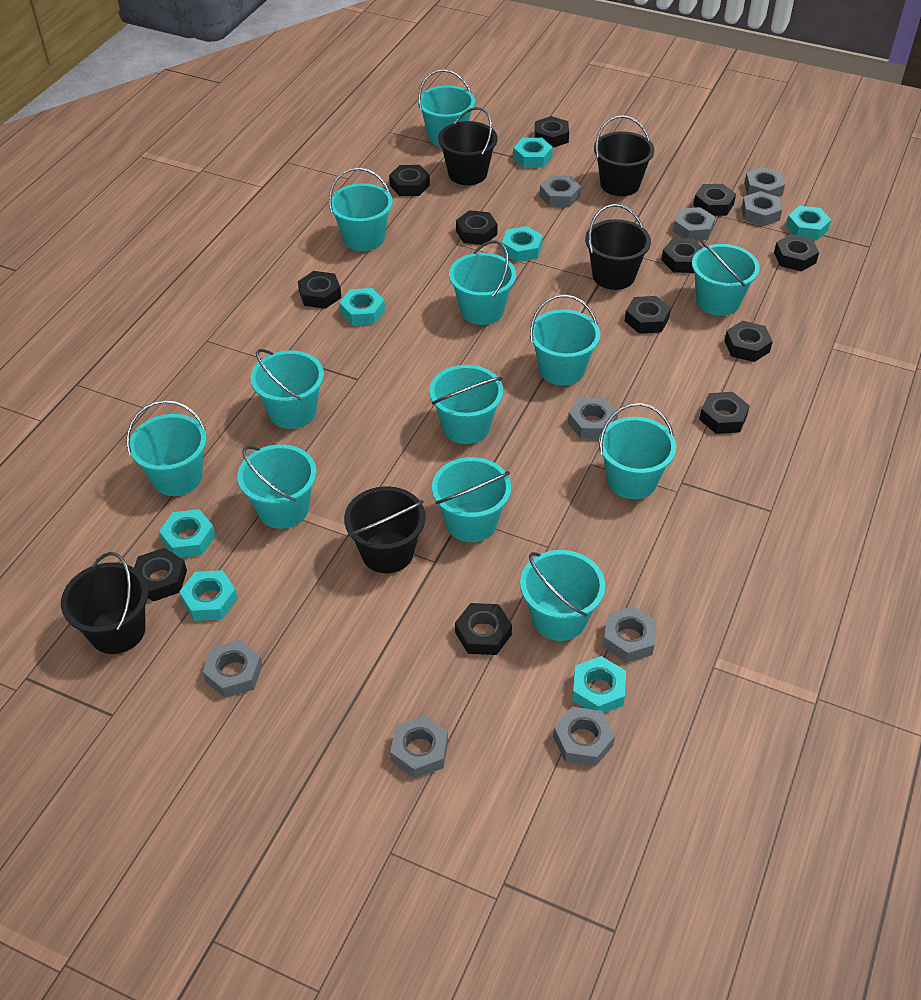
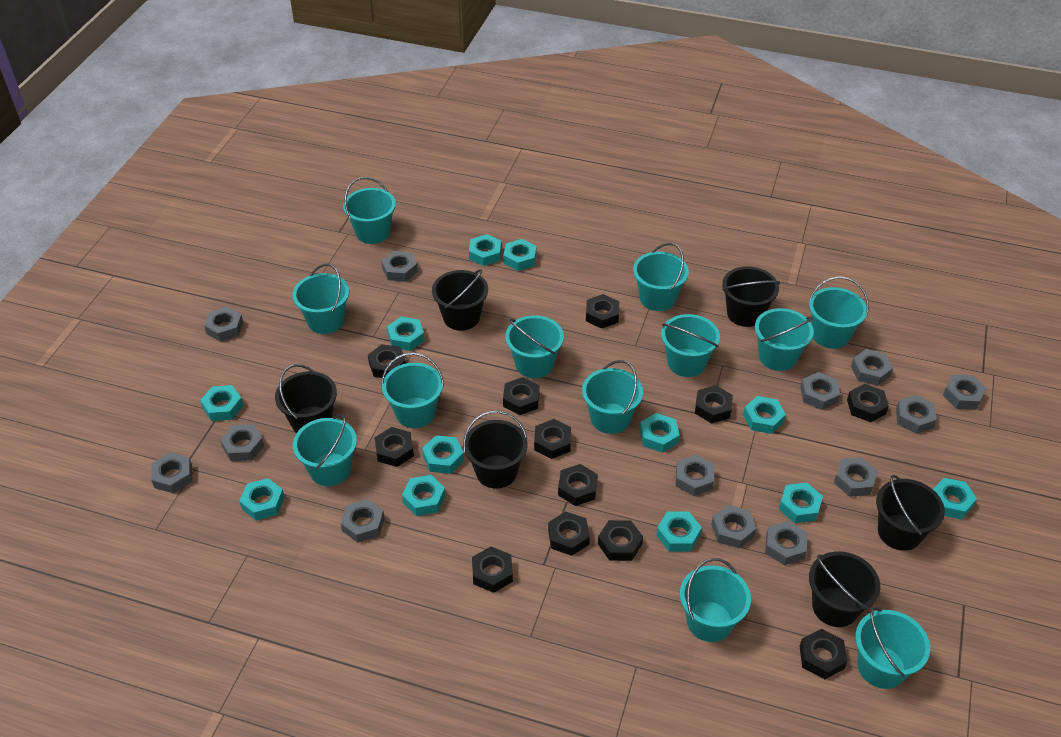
black bucket: [61,552,148,654] [344,486,426,573] [438,107,498,185] [585,204,651,290] [594,115,655,196] = 5 -> [275,364,337,433] [432,269,488,331] [463,411,528,489] [722,266,780,327] [809,551,880,627] [876,475,945,551] = 6
grey nut: [203,640,263,698] [390,715,448,778] [539,175,581,207] [553,707,615,767] [568,398,618,439] [603,606,657,663] [673,207,715,241] [741,191,782,226] [744,167,785,197] = 9 -> [151,452,192,494] [204,307,243,342] [220,424,264,461] [341,499,385,543] [381,251,418,282] [675,455,714,496] [711,505,757,548] [765,521,807,565] [800,372,840,410] [834,458,878,497] [851,349,893,386] [896,395,937,434] [943,375,987,410] = 13
turquoise nut: [159,509,216,558] [179,570,238,621] [339,288,385,325] [502,226,543,262] [513,138,553,168] [572,656,626,713] [786,206,831,240] = 7 -> [200,385,243,421] [239,478,285,521] [387,317,425,351] [402,475,446,516] [422,435,464,474] [469,234,502,266] [503,239,537,271] [640,413,680,453] [656,512,702,552] [743,396,786,434] [779,483,823,523] [933,478,977,520] = 12

